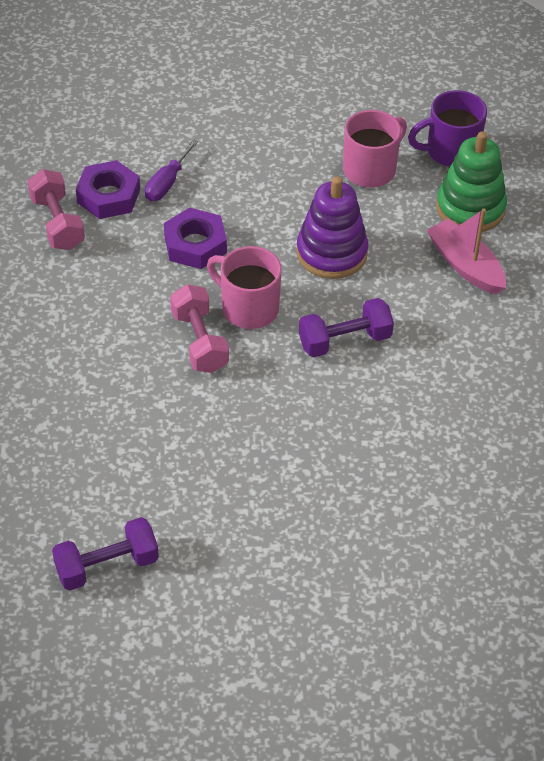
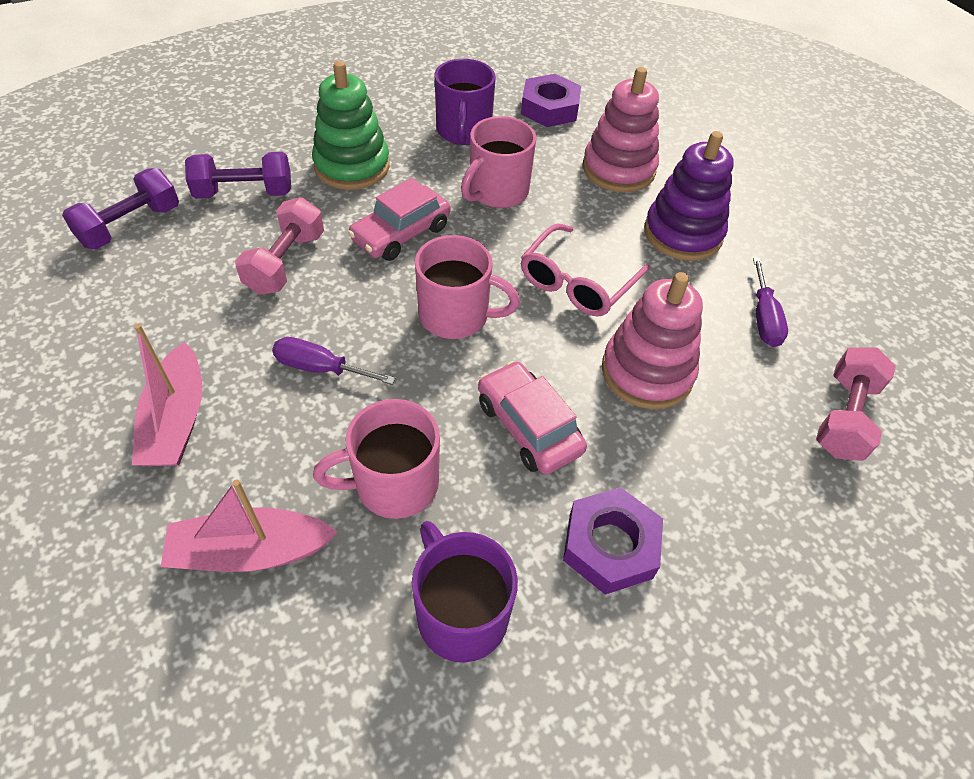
pink boat: [427,208,506,294] = 1 -> [132,324,202,466] [161,479,338,572] = 2
pink car: none = 0 -> [348,178,450,261] [478,361,587,475] = 2
pink glasses: none = 0 -> [521,223,650,316] = 1
pink mug: [207,246,282,329] [343,110,407,188] = 2 -> [313,399,440,519] [415,235,520,339] [461,116,536,208] = 3
pink stacking toy: none = 0 -> [583,67,659,193] [602,272,703,409] = 2
purple mug: [408,90,487,167] = 1 -> [412,521,518,663] [434,59,496,145] = 2
purple screwdriver: [145,139,198,201] = 1 -> [272,337,395,385] [753,257,788,347] = 2

